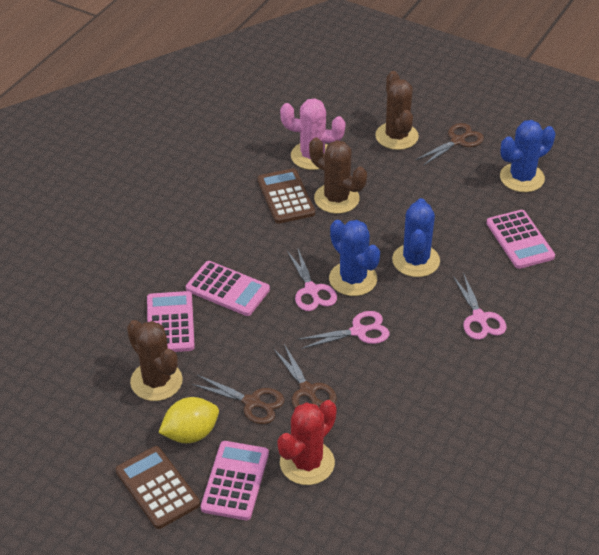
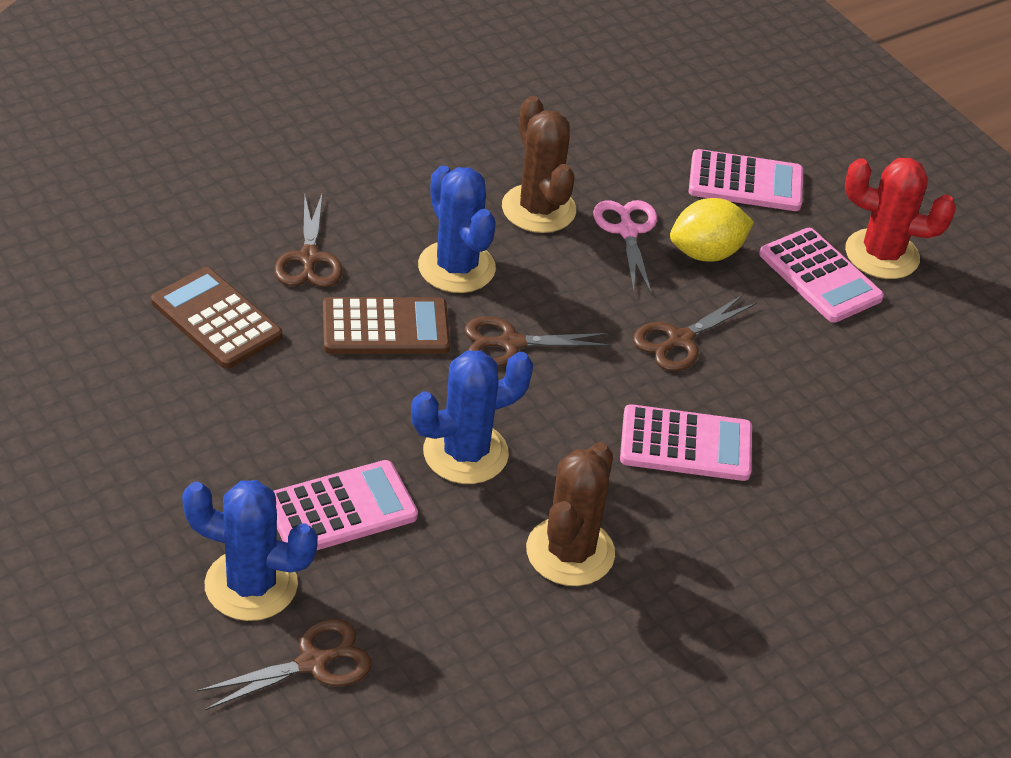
brown cactus: [127,320,183,401] [309,137,367,214] [375,71,419,150] = 3 -> [502,96,576,233] [526,442,615,586] = 2
brown scissors: [192,375,284,424] [273,344,337,408] [416,123,484,166] = 3 -> [197,619,372,710] [274,194,343,287] [464,316,612,367] [633,295,757,371] = 4
pink cactus: [280,98,346,170] = 1 -> none = 0
pink scissors: [287,249,337,311] [298,311,390,349] [453,272,506,340] = 3 -> [593,200,657,293] = 1

